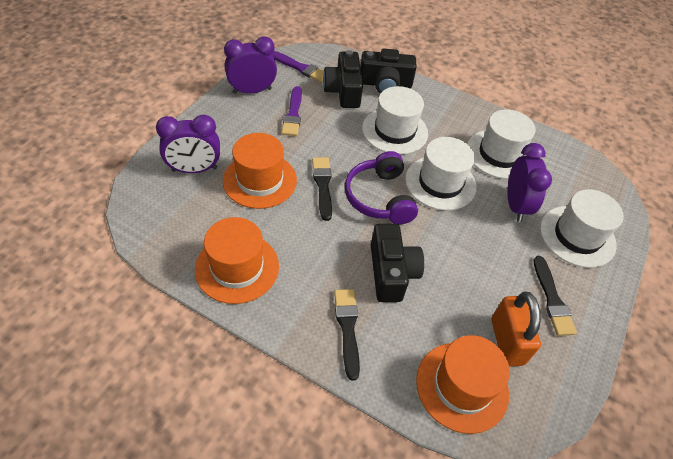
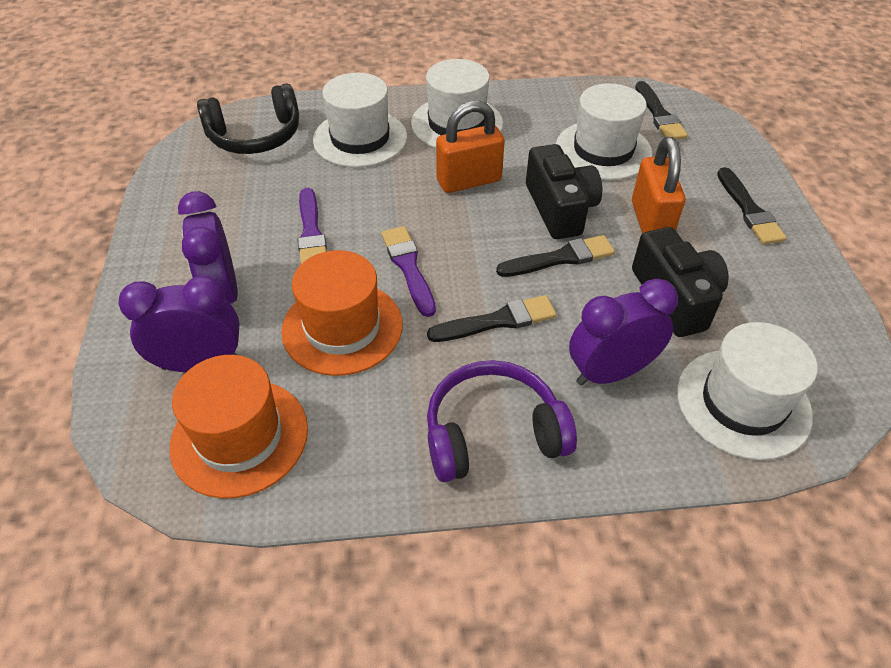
black brush: [312,157,332,221] [334,289,360,381] [533,256,577,336] = 3 -> [427,295,557,342] [496,235,615,277] [635,81,688,140] [717,167,787,245] = 4
black camera: [323,50,363,108] [360,49,417,93] [371,224,424,302] = 3 -> [526,144,602,239] [632,227,729,337] = 2
black headphones: none = 0 -> [197,83,299,154] = 1
orange hat: [195,217,279,304] [223,133,297,209] [416,335,510,434] = 3 -> [170,355,308,499] [281,250,403,376] = 2
orange padlock: [491,292,541,366] = 1 -> [436,101,505,193] [632,137,685,234] = 2

